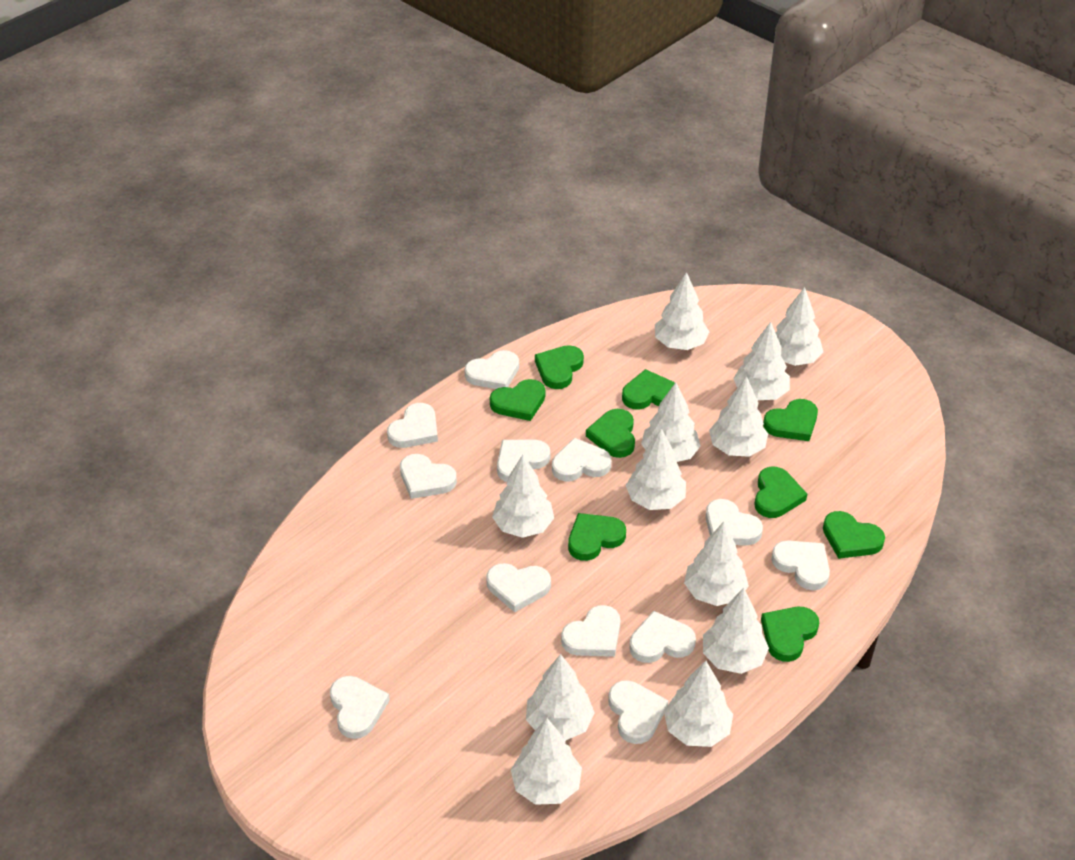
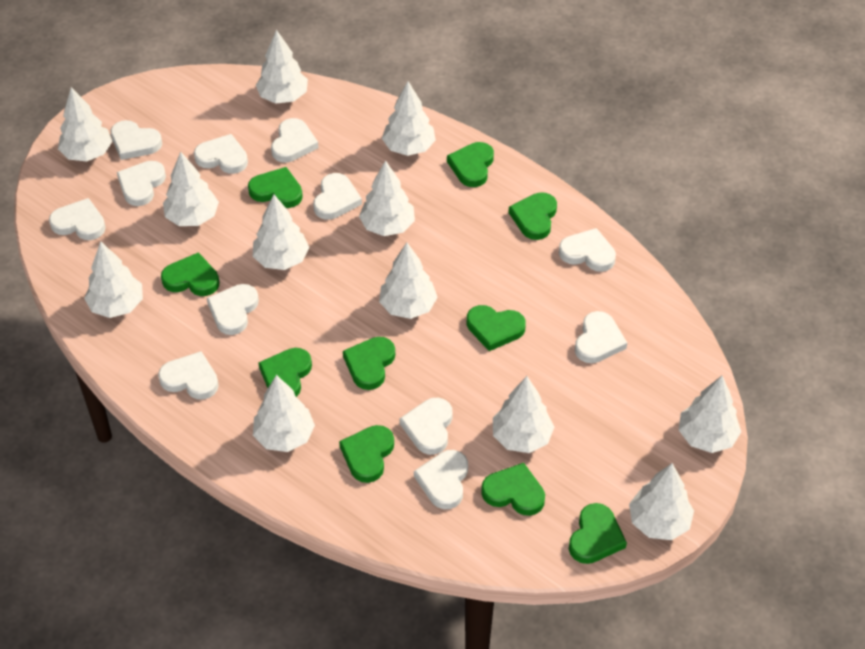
green heart: [490,379,545,421] [535,345,584,389] [568,513,626,561] [586,409,635,458] [622,369,680,410] [754,467,807,518] [761,607,819,662] [763,399,818,441] [823,511,885,559] = 9 -> [161,252,219,296] [248,167,303,208] [259,348,312,397] [339,425,394,483] [343,337,395,390] [447,142,494,187] [467,305,526,351] [481,463,545,516] [509,192,557,240] [569,503,627,564] = 10

